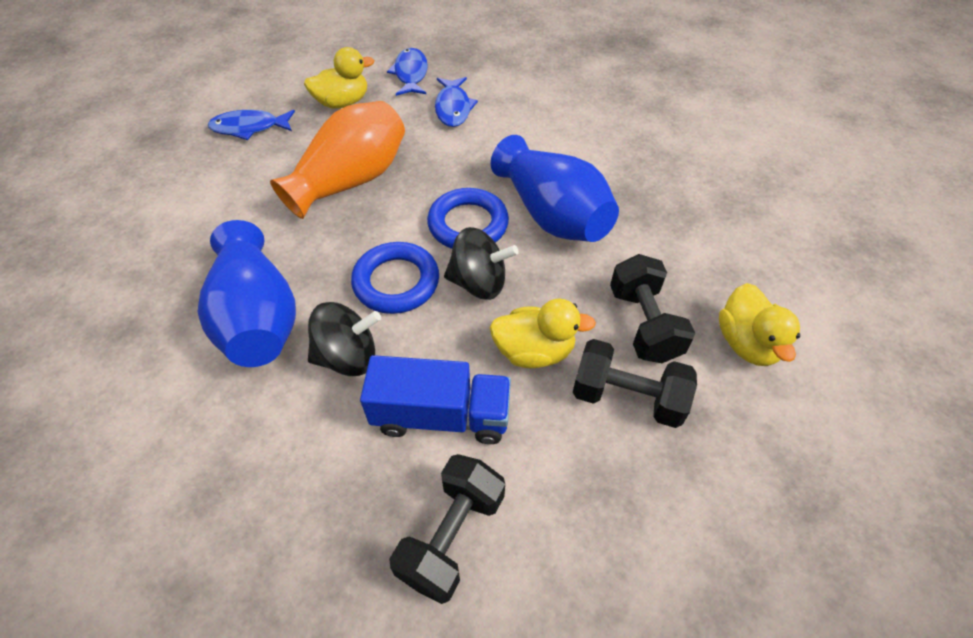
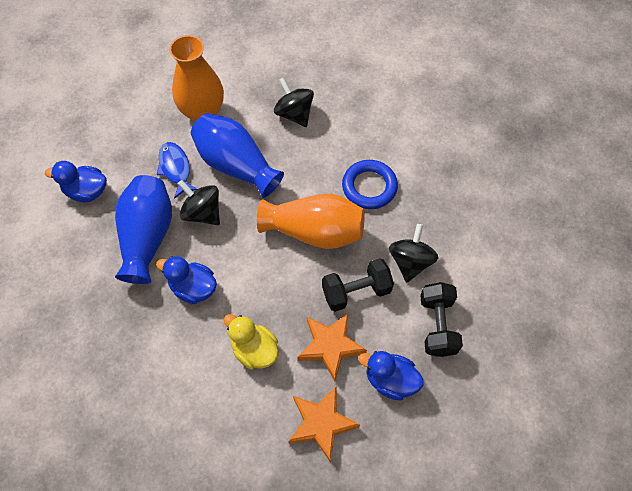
black dumbbell: [389,454,505,604] [573,339,697,428] [610,254,695,363] = 3 -> [322,258,394,312] [420,282,463,357] = 2
black spinning top: [308,302,381,376] [444,227,519,300] = 2 -> [178,180,220,225] [274,77,314,127] [389,224,438,282] = 3
blue duck: none = 0 -> [45,161,107,202] [156,256,217,304] [359,351,424,401] = 3
blue fish: [208,110,295,140] [387,48,428,96] [435,77,478,127] = 3 -> [157,142,197,199] = 1
blue ring: [351,242,439,314] [427,188,509,249] = 2 -> [342,160,398,209] = 1
blue truck: [360,355,511,444] = 1 -> none = 0
orange star: none = 0 -> [288,387,360,462] [297,313,367,381] = 2
orange vase: [270,101,405,219] = 1 -> [169,35,224,122] [257,194,365,249] = 2
yellow duck: [304,47,374,108] [489,298,596,368] [719,283,800,366] = 3 -> [224,314,279,370] = 1

